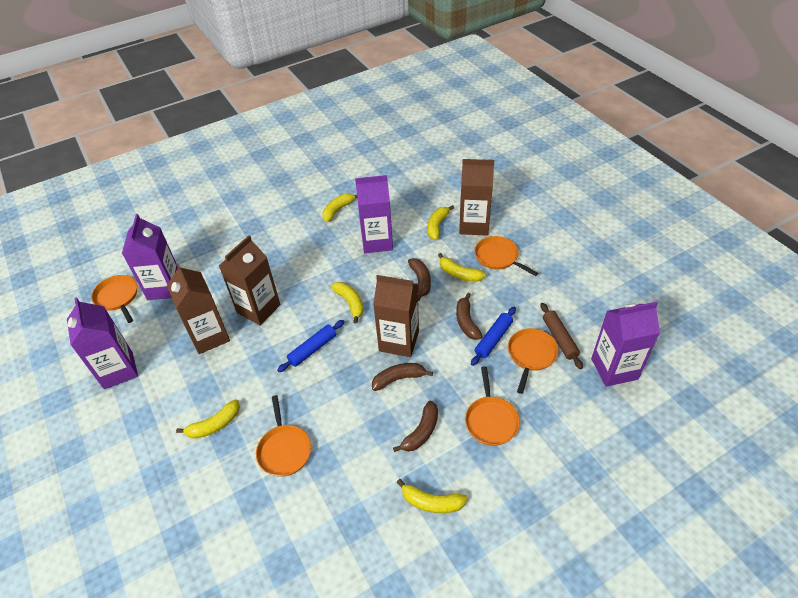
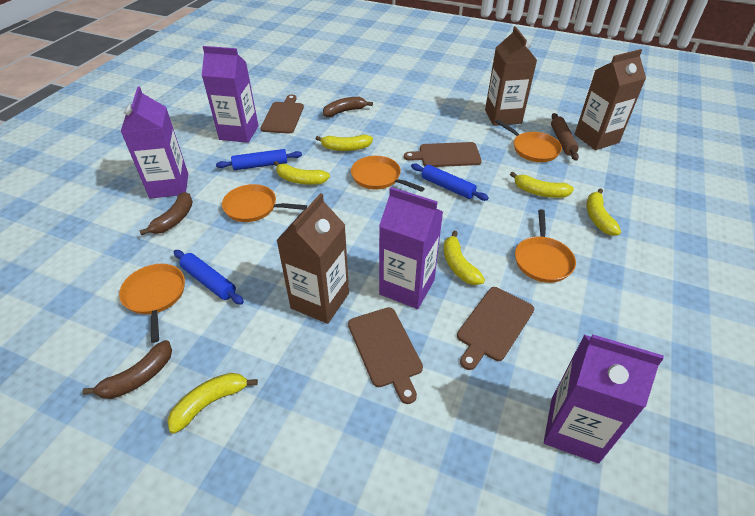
blue rolling pin: [277,320,344,372] [471,307,516,366] = 2 -> [174,250,244,304] [216,149,302,170] [411,163,489,201] = 3
brown banana: [372,363,433,391] [393,401,438,452] [408,258,431,301] [456,293,483,340] = 4 -> [82,340,172,399] [139,192,193,235] [323,97,373,117] = 3
brown carton: [167,263,230,354] [219,235,280,325] [373,275,419,357] [459,159,494,236] = 4 -> [276,193,349,324] [485,26,537,126] [575,49,646,150] = 3
brown cutting board: none = 0 -> [260,95,304,134] [348,307,423,404] [404,142,482,167] [457,287,534,370] = 4

